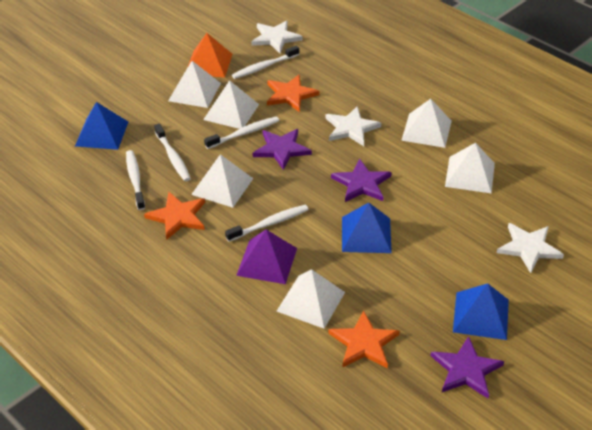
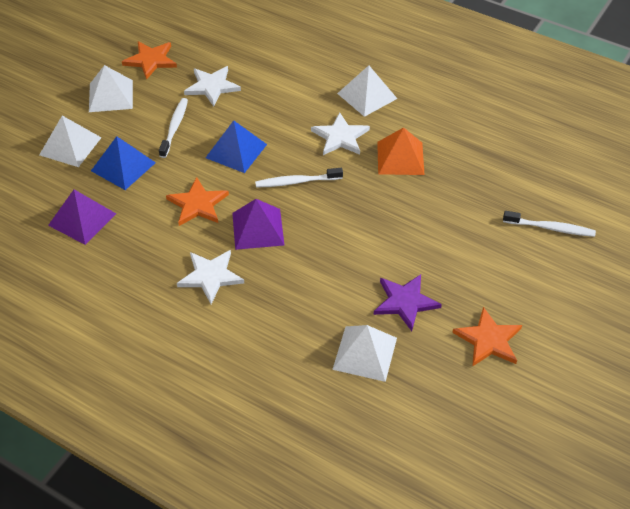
blue pyramid: [75,102,128,150] [342,203,392,253] [453,283,509,340] = 3 -> [91,136,156,190] [206,120,267,173] = 2
purple pyramid: [236,229,297,284] = 1 -> [48,189,116,245] [232,199,284,250] = 2
purple star: [253,129,312,170] [331,158,392,202] [430,336,504,398] = 3 -> [374,274,442,331] = 1
white pyramid: [168,61,221,108] [191,154,253,208] [203,80,259,129] [277,269,345,329] [401,99,452,148] [445,143,495,193] = 6 -> [39,116,102,167] [89,65,133,112] [332,325,397,382] [337,65,397,117] = 4
white toothbrush: [126,150,145,210] [154,123,191,182] [204,116,279,149] [225,205,309,242] [232,46,299,79] = 5 -> [159,98,188,158] [255,168,343,188] [503,211,596,237] = 3

